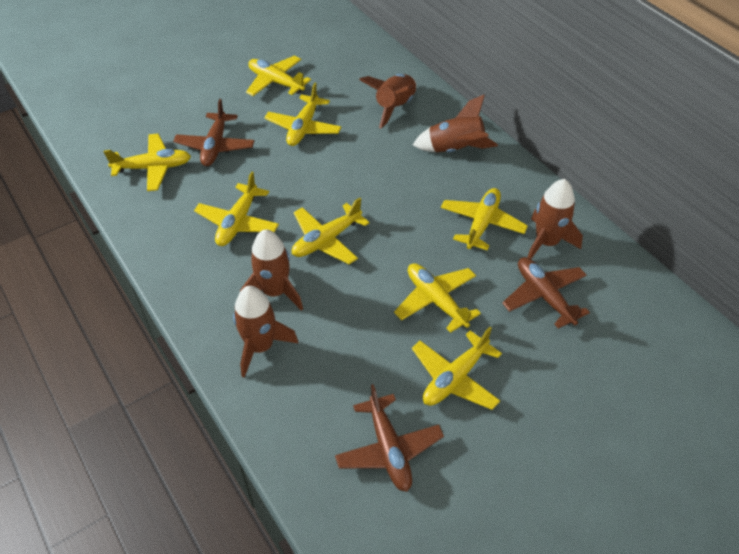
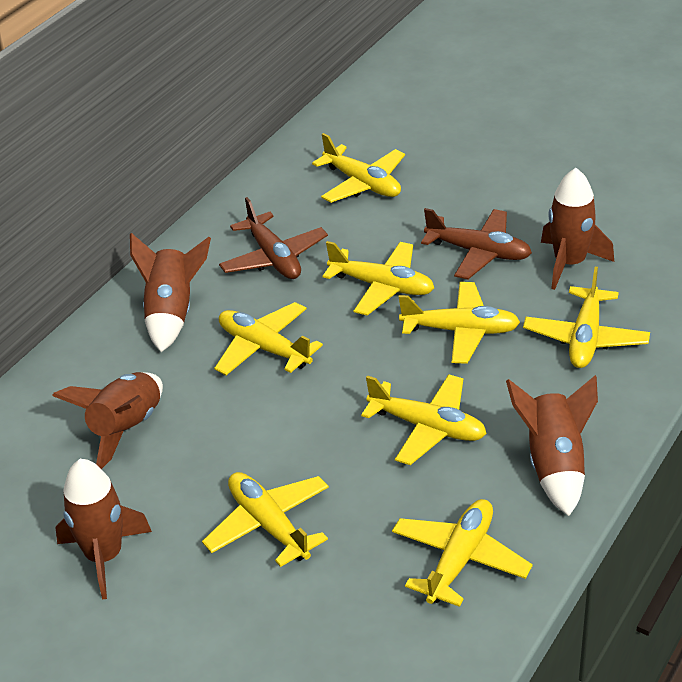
brown plane: [173,99,254,166] [335,384,444,492] [502,257,590,328] = 3 -> [219,197,328,279] [421,208,532,280] = 2

